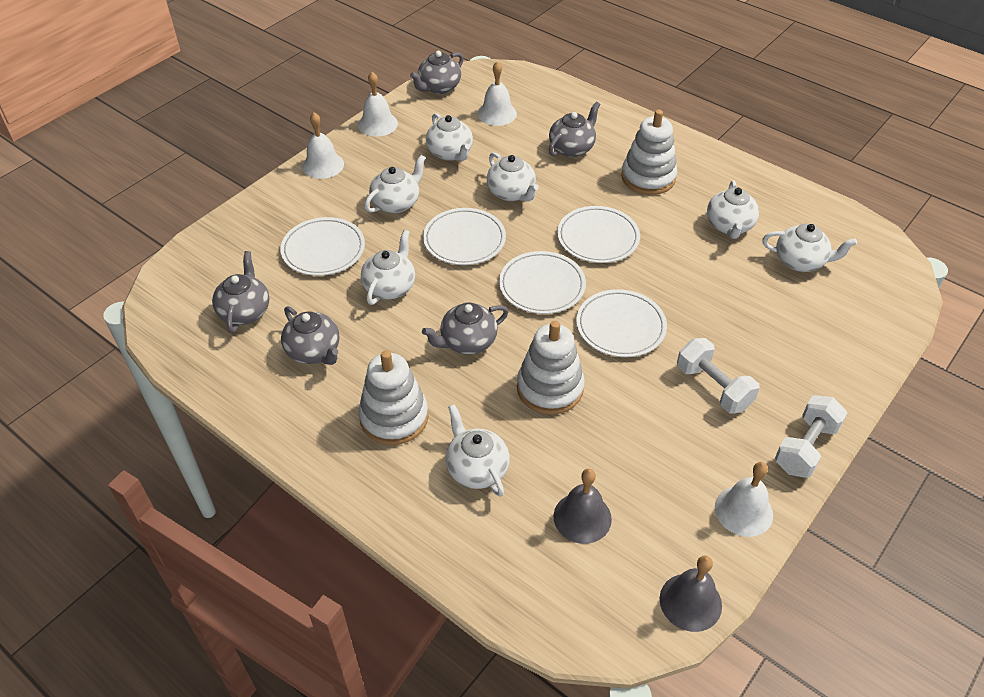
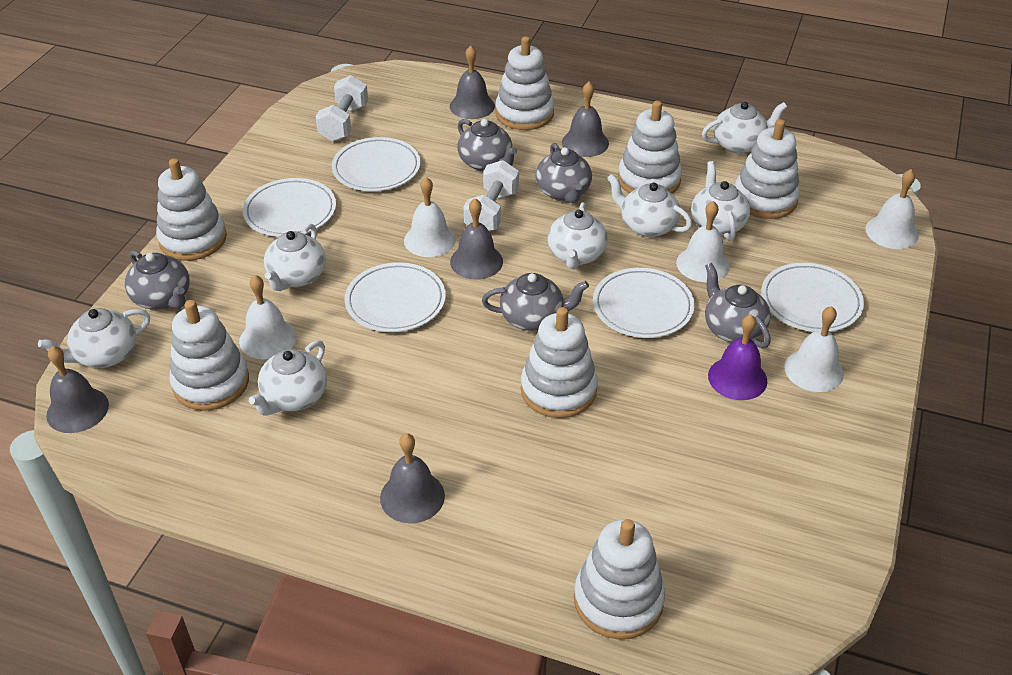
grey bell: [554,469,612,544] [660,555,722,632] = 2 -> [46,346,109,433] [380,433,445,523] [450,46,495,119] [450,198,503,279] [562,82,609,157] = 5
purple bell: none = 0 -> [708,314,767,400] = 1
white bell: [302,112,344,179] [358,72,398,137] [478,61,517,126] [715,462,773,537] = 4 -> [239,275,297,359] [404,177,456,257] [676,201,730,282] [784,306,844,392] [865,169,918,249] = 5
white stacking toy: [358,350,429,445] [517,321,585,415] [621,110,678,195] = 3 -> [156,158,227,261] [169,300,249,411] [495,36,554,130] [521,307,598,418] [574,519,665,640] [618,101,682,194] [735,119,800,219] = 7

